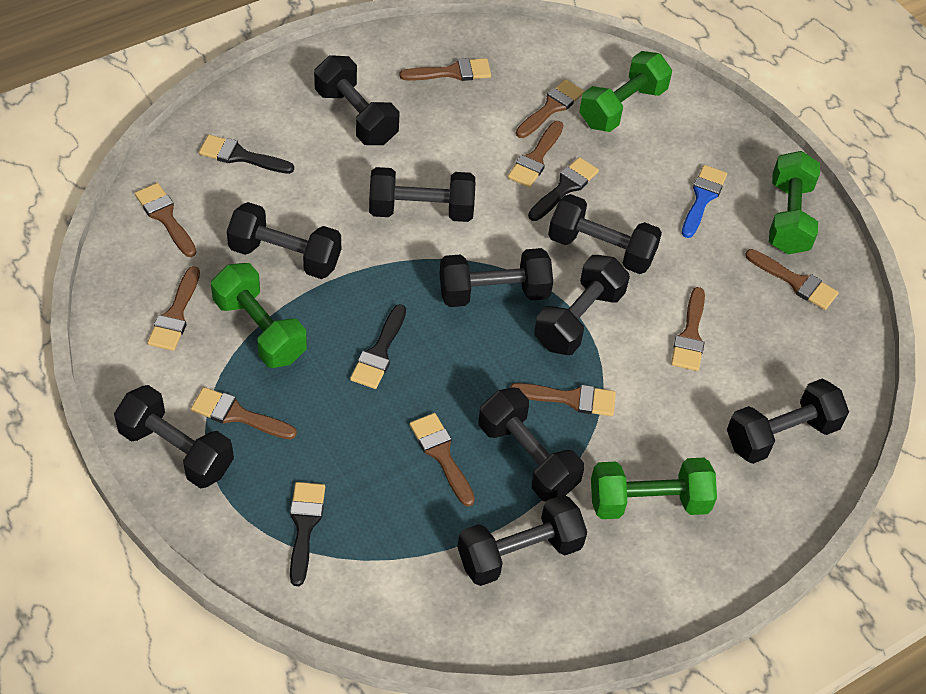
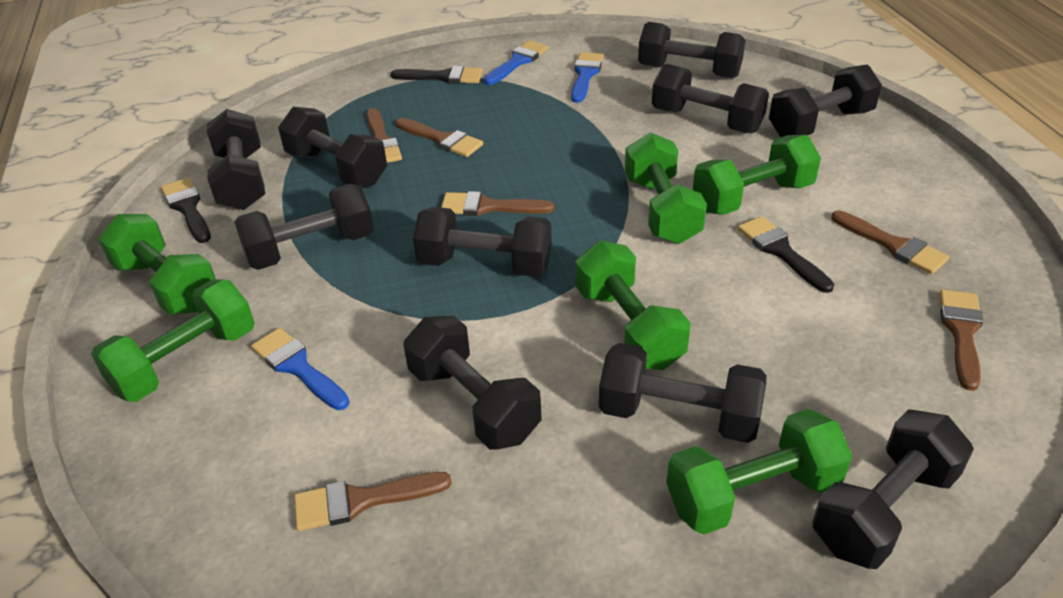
black brush: [199,135,294,174] [290,482,325,586] [350,304,406,389] [528,157,599,221] = 4 -> [161,178,211,243] [390,66,483,84] [738,216,834,293] = 3
blue brush: [682,165,727,238] = 1 -> [251,328,350,410] [484,40,548,85] [571,52,604,103] = 3
brown brush: [135,183,197,257] [147,266,200,351] [191,387,297,439] [400,58,491,81] [409,413,475,507] [508,121,563,188] [510,383,616,416] [516,79,584,138] [671,287,705,371] [745,249,839,310] = 10 -> [294,472,452,531] [366,108,402,163] [396,118,483,157] [441,191,554,216] [831,210,949,274] [939,289,983,391] = 6
green dumbbell: [211,263,307,368] [579,51,672,132] [591,458,717,519] [769,151,820,254] = 4 -> [91,279,255,402] [98,214,216,315] [576,241,691,370] [625,132,707,244] [666,409,852,535] [693,135,821,215] = 6

